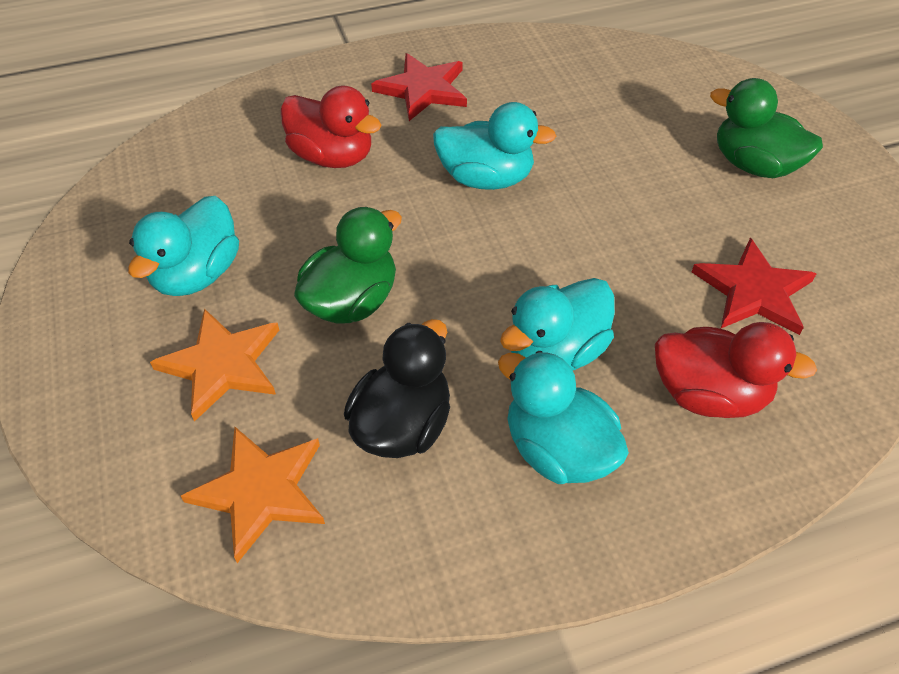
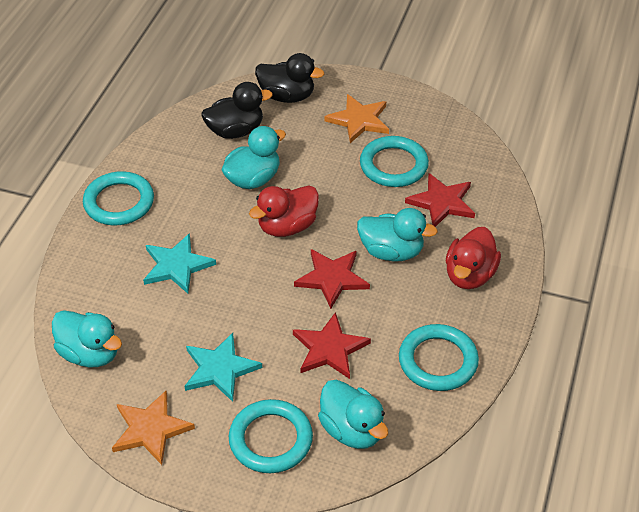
black duck: [344,319,450,458] = 1 -> [201,82,273,139] [255,53,324,103] = 2
green duck: [294,207,402,323] [710,78,823,178] = 2 -> none = 0
red star: [371,53,467,121] [692,238,816,335] = 2 -> [293,312,371,379] [294,249,370,309] [405,173,475,227] = 3
turquoise ring: none = 0 -> [83,171,154,225] [229,399,313,473] [360,136,429,187] [399,324,479,391] = 4
turquoise star: none = 0 -> [143,233,216,294] [184,333,262,402] = 2

